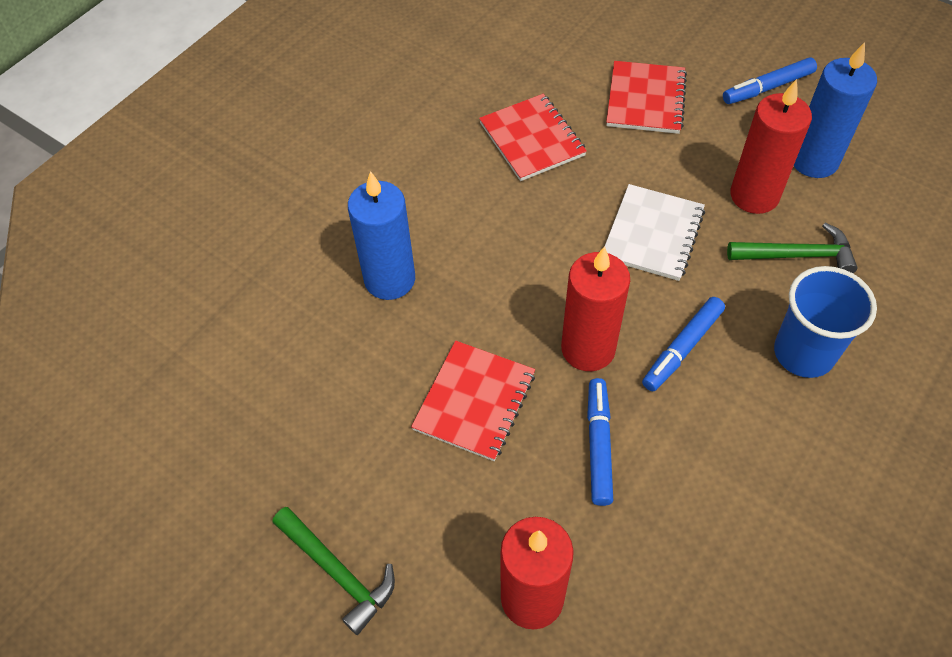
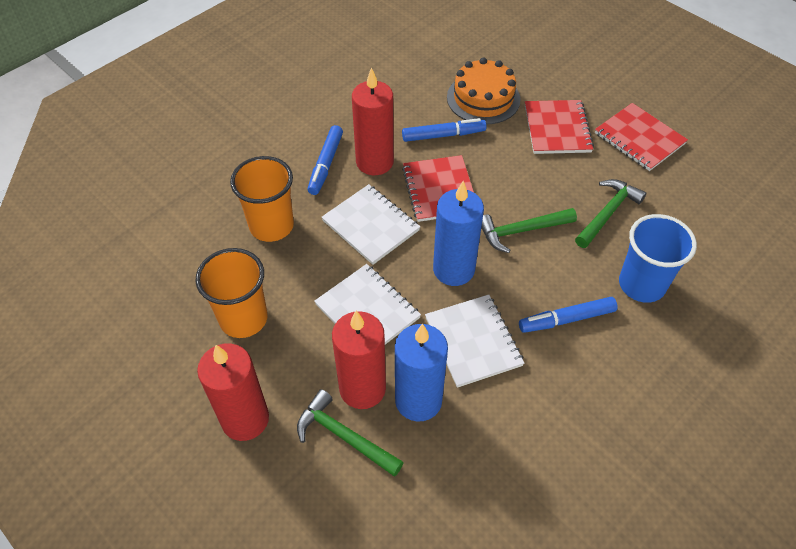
green hammer: [273,507,395,635] [727,223,857,273] = 2 -> [297,389,404,477] [481,208,577,253] [575,179,646,248] = 3
orange cake: none = 0 -> [447,58,521,124] = 1
orange cup: none = 0 -> [195,248,268,338] [230,156,294,242] = 2
white notebook: [605,184,705,281] = 1 -> [314,264,421,344] [321,184,420,265] [425,295,524,388] = 3

